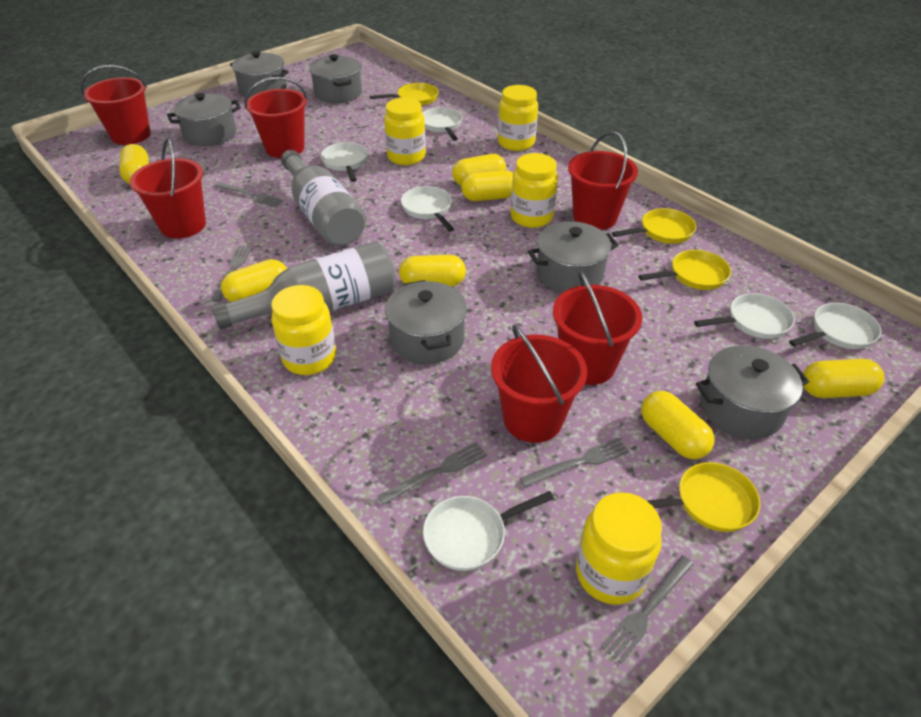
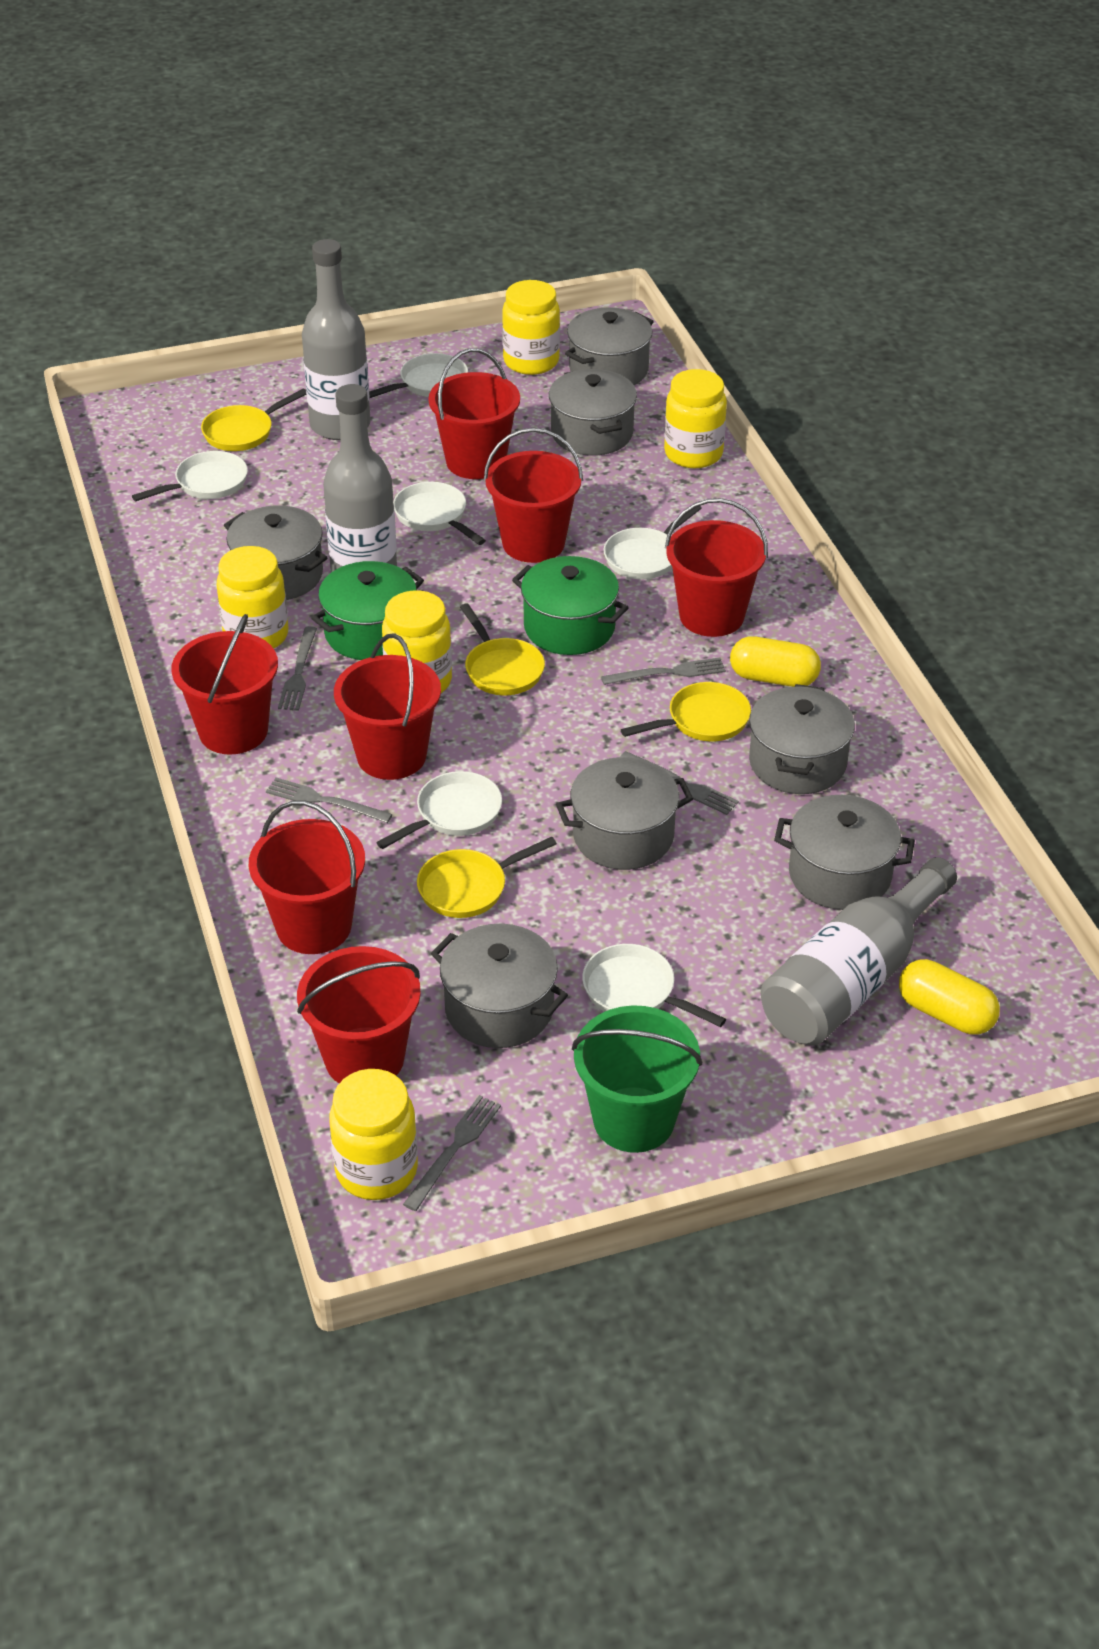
green bucket: none = 0 -> [572,1005,702,1153] = 1
green pot: none = 0 -> [311,561,424,660] [512,556,629,655] = 2
grey bottle: [211,241,396,330] [281,150,366,246] = 2 -> [302,239,371,440] [323,384,397,572] [761,857,957,1045] = 3
grey pot: [167,93,241,146] [230,51,289,99] [309,54,362,103] [385,280,467,364] [528,221,619,293] [696,345,809,439] = 6 -> [224,505,327,600] [431,924,568,1048] [549,369,637,456] [556,757,693,870] [565,307,654,385] [749,684,855,794] [774,795,915,910] = 7
red bucket: [81,65,151,145] [130,138,206,239] [244,77,308,158] [491,325,587,443] [553,270,642,385] [568,131,638,230] = 6 -> [171,614,278,755] [249,800,365,954] [297,946,421,1083] [334,634,441,780] [428,348,520,479] [484,428,583,563] [665,498,768,637] = 7
yellow capsule: [119,144,149,184] [221,259,287,302] [399,255,466,287] [452,154,506,185] [461,170,513,201] [641,391,714,459] [803,359,884,398] = 7 -> [730,636,821,687] [899,959,1000,1034] = 2

